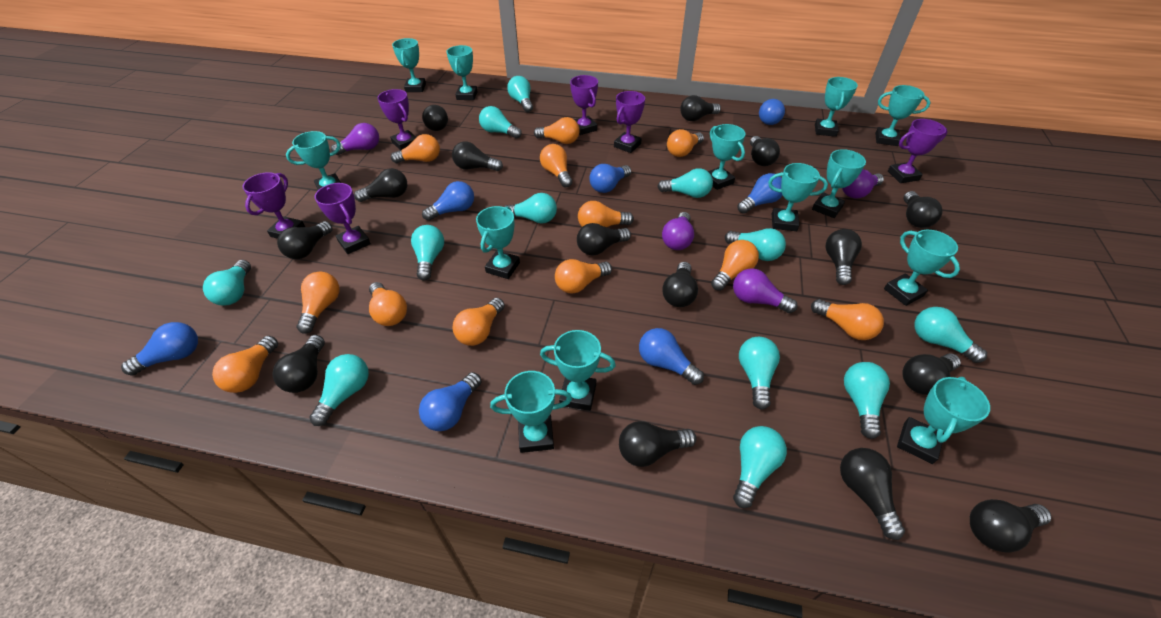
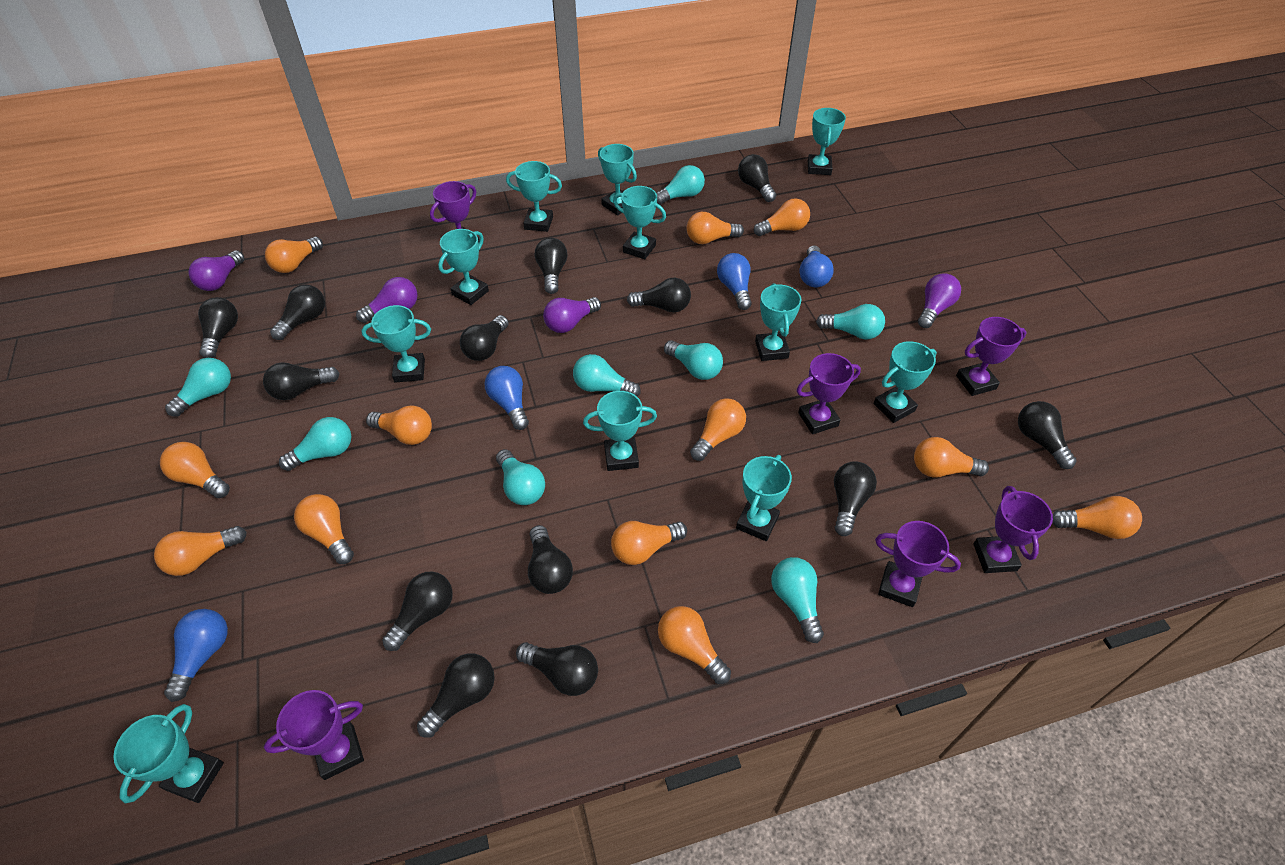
black light bulb: [273,335,325,393] [277,221,332,259] [354,168,407,202] [422,105,448,131] [452,141,503,171] [577,223,631,256] [619,421,697,467] [662,262,698,307] [680,95,721,121] [750,136,780,166] [826,229,862,285] [840,448,905,540] [902,353,961,395] [903,191,942,228] [970,499,1052,553] = 15 -> [198,297,238,358] [263,362,340,400] [270,284,325,340] [382,572,453,651] [417,653,495,738] [460,315,509,361] [516,642,598,696] [528,525,573,594] [535,238,567,294] [627,278,691,312] [738,154,776,202] [834,461,877,536] [1018,401,1077,469] = 13
blue light bulb: [121,322,198,376] [419,372,482,431] [422,181,474,221] [589,164,631,193] [639,328,704,385] [737,173,783,214] [759,99,785,125] = 7 -> [164,609,228,702] [485,366,529,430] [717,253,752,310] [799,245,834,287] = 4
turquoise light bulb: [203,260,251,305] [309,354,369,426] [411,225,444,281] [479,106,522,139] [504,193,557,224] [507,76,533,112] [657,168,713,198] [725,228,786,261] [733,426,787,508] [739,337,780,410] [844,362,890,439] [914,307,987,363] = 12 -> [165,358,231,417] [279,417,351,471] [496,449,545,505] [573,354,641,396] [656,165,705,205] [664,340,723,380] [771,557,824,643] [816,304,885,339] = 8
turquoise trophy: [286,131,341,190] [392,38,426,92] [446,45,478,100] [476,206,520,279] [490,371,572,453] [540,330,616,411] [708,124,745,190] [768,163,828,231] [812,149,866,218] [815,77,858,137] [875,85,931,146] [884,230,960,306] [897,377,990,464] = 13 -> [113,704,224,803] [361,305,431,383] [438,229,489,305] [506,161,562,232] [583,391,657,471] [598,144,637,216] [613,186,666,259] [736,455,792,541] [755,283,802,361] [808,108,846,175] [874,341,937,423] = 11

